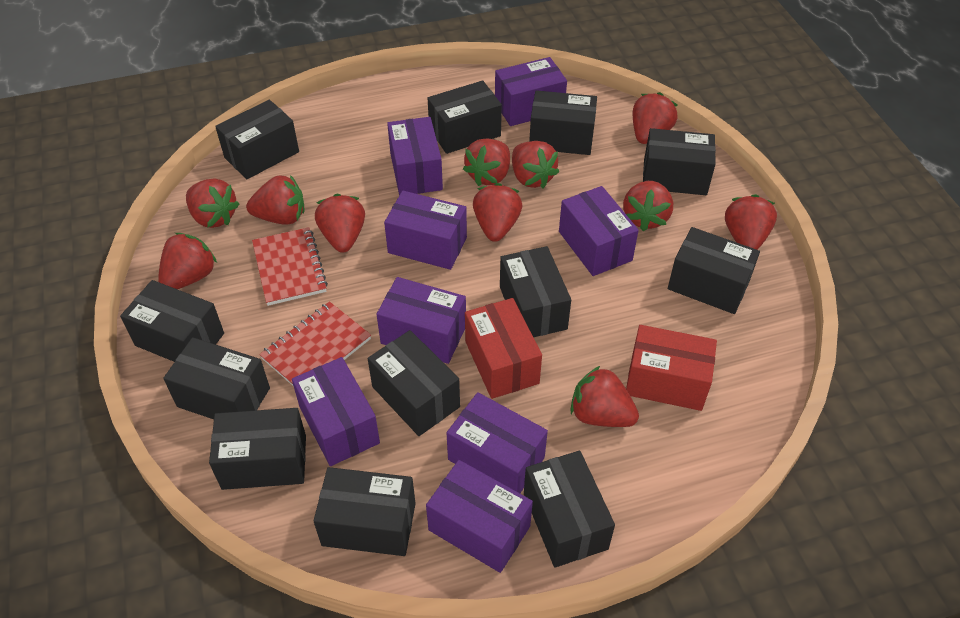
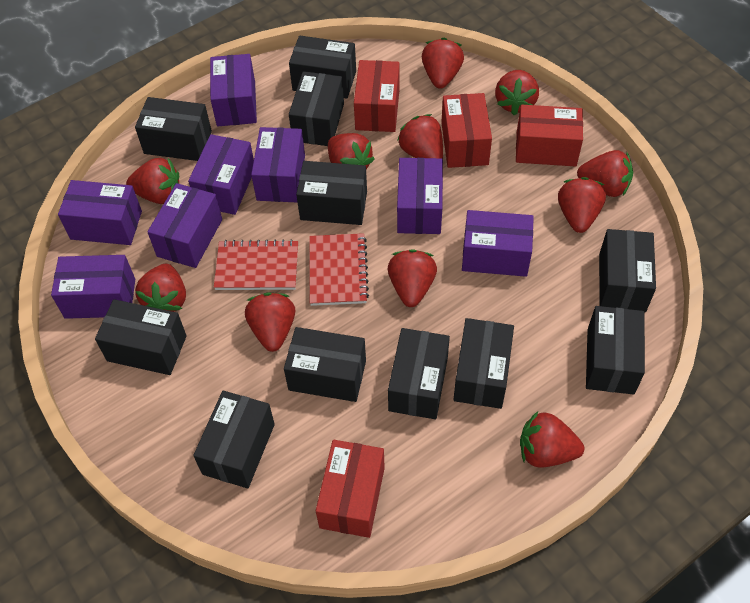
black box: [120,280,224,362] [163,337,270,419] [209,408,306,490] [215,100,299,179] [313,467,416,556] [368,330,460,436] [427,80,502,154] [500,246,571,337] [524,451,615,568] [529,90,597,155] [643,128,716,195] [668,227,760,314] = 12 -> [95,299,187,375] [135,97,212,161] [193,391,275,488] [284,327,366,402] [289,36,356,99] [289,71,344,146] [296,161,367,225] [388,328,450,419] [453,318,514,409] [586,306,645,395] [599,229,656,312] = 11
red box: [465,298,542,399] [626,325,717,411] = 2 -> [316,440,385,538] [354,60,400,132] [441,93,492,168] [516,105,583,167] = 4

